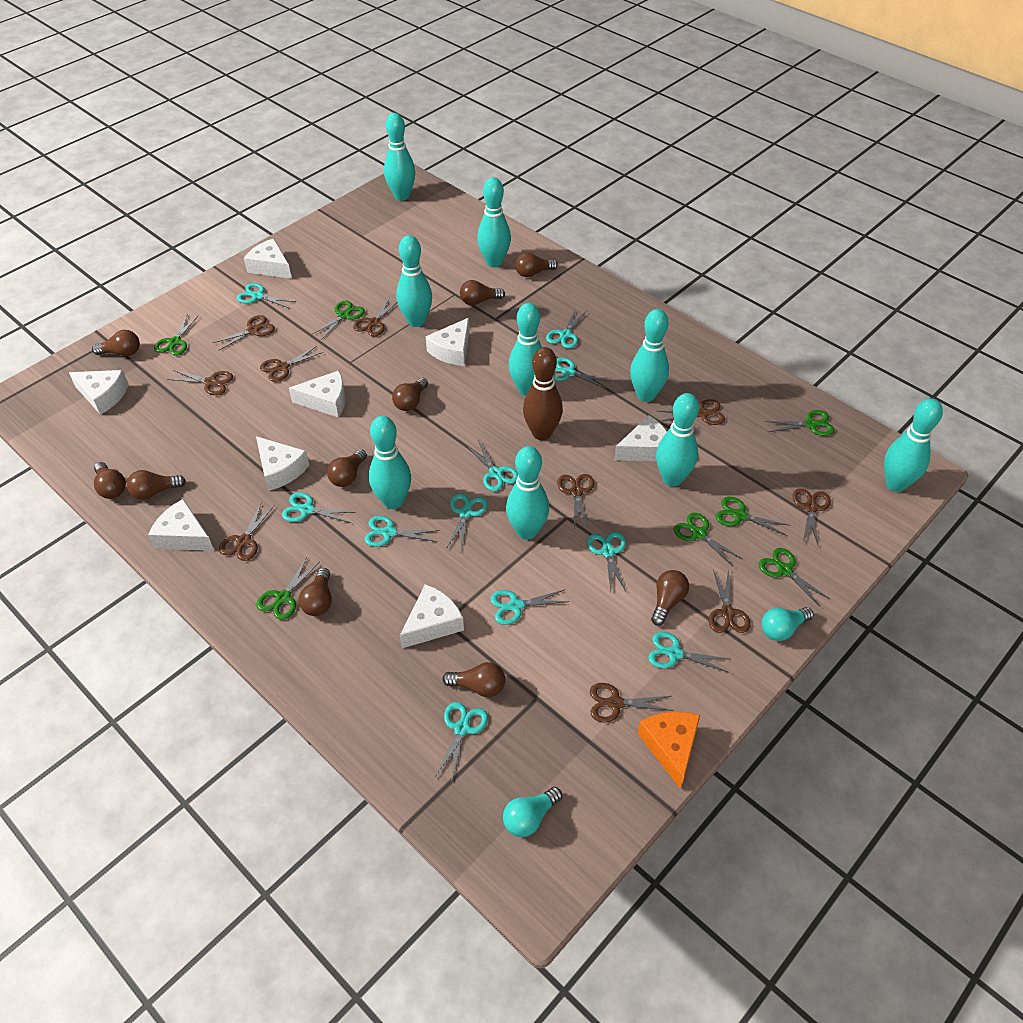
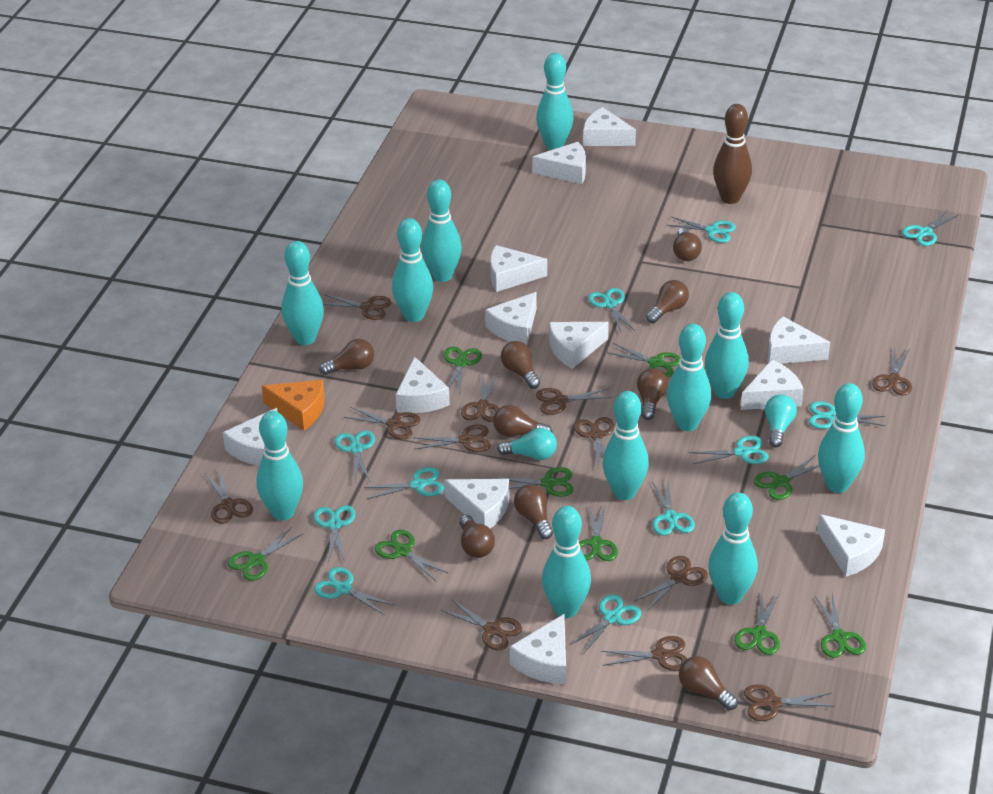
brown light bulb: [92,330,140,356] [94,462,126,499] [127,470,186,500] [299,568,332,616] [327,449,367,487] [392,377,428,411] [443,662,505,697] [460,280,505,306] [515,252,558,277] [651,570,689,626] = 10 -> [319,339,374,375] [459,515,495,558] [493,405,552,437] [501,341,540,389] [514,484,553,539] [637,368,668,420] [646,280,689,323] [673,228,702,261] [679,656,738,710] = 9
brown scissors: [167,370,233,395] [213,315,275,350] [219,502,275,561] [260,346,323,382] [353,297,397,336] [557,474,594,528] [590,683,674,723] [658,399,725,425] [709,570,751,633] [792,488,831,545] = 10 -> [205,469,253,524] [323,294,392,320] [344,407,421,440] [414,424,491,452] [441,599,522,651] [461,373,499,422] [536,388,613,415] [574,417,614,467] [601,636,687,671] [635,556,708,611] [744,684,835,721] [872,348,912,396] = 12
green scissors: [154,315,199,356] [256,557,319,620] [311,300,365,340] [673,513,743,567] [716,497,791,536] [759,548,831,606] [765,410,835,436] = 7 -> [228,527,303,581] [375,530,449,581] [443,347,482,393] [495,467,574,497] [579,505,618,561] [607,343,681,378] [734,593,780,655] [754,455,819,500] [815,594,866,658] = 9
turquoise bowling pin: [369,416,411,509] [384,113,416,201] [396,235,432,327] [477,177,511,268] [506,446,549,539] [509,303,542,396] [630,309,669,402] [656,393,699,487] [884,398,943,492] = 9 -> [256,411,303,520] [282,241,324,345] [392,218,433,322] [421,179,462,282] [536,53,574,150] [542,506,591,618] [602,391,649,500] [667,324,711,431] [705,292,749,399] [708,492,758,605] [818,383,865,493] = 11
white cheese: [69,370,129,415] [148,499,214,551] [244,238,292,279] [256,436,309,491] [289,371,346,418] [400,584,464,648] [426,318,470,366] [614,415,667,461] = 8 -> [223,408,277,466] [396,357,450,413] [444,479,509,528] [485,292,537,345] [490,245,547,292] [510,614,566,684] [532,142,586,184] [549,322,609,369] [583,107,636,146] [741,360,804,410] [768,316,830,364] [817,514,885,577] = 12

